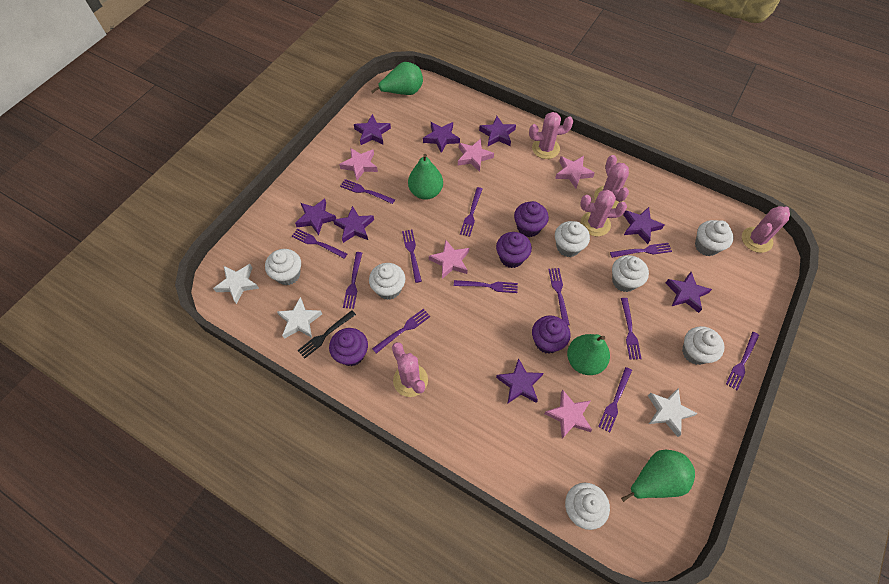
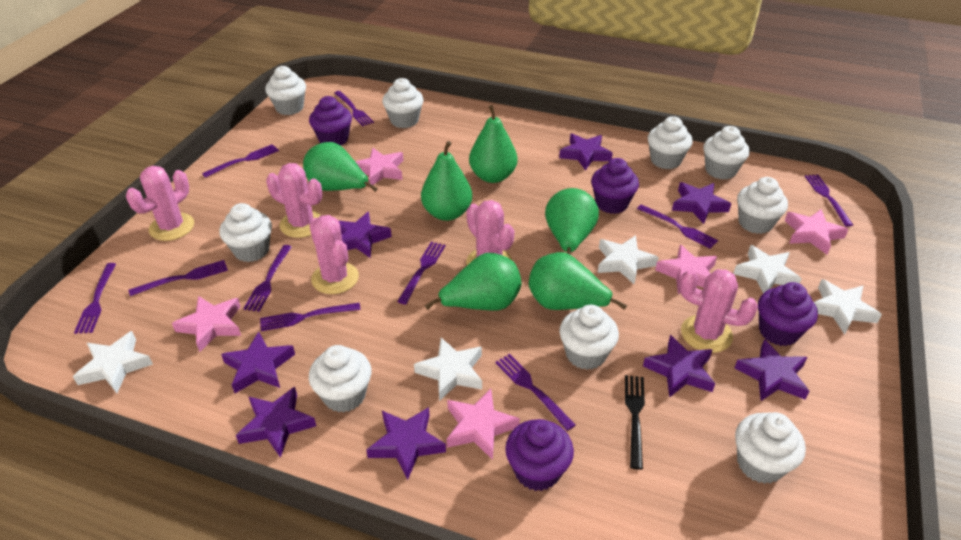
green pear: [371,62,423,95] [408,154,443,200] [567,334,610,375] [621,450,695,502] = 4 -> [303,142,378,192] [421,141,472,221] [424,253,521,311] [469,105,517,183] [529,252,627,310] [545,188,599,254] = 6
purple fork: [292,229,347,259] [340,179,395,204] [343,252,362,309] [372,309,430,354] [402,230,422,283] [454,280,518,293] [460,187,482,237] [548,268,570,325] [598,367,632,433] [610,243,672,258] [621,298,642,360] [726,332,759,390] = 12 -> [74,263,116,334] [129,260,228,296] [202,144,279,178] [243,245,292,312] [260,303,361,331] [334,91,374,126] [397,242,446,304] [495,354,576,431] [637,204,718,249] [805,174,853,227] = 10
white cupcake: [265,249,301,285] [369,263,405,300] [555,221,590,257] [565,483,610,530] [612,255,649,292] [682,326,725,365] [695,220,734,256] = 7 -> [219,203,272,262] [265,66,306,115] [309,345,371,413] [382,78,424,128] [559,305,619,370] [648,116,693,169] [703,126,750,180] [735,412,806,484] [737,177,788,234] = 9
white star: [213,264,259,304] [277,297,322,339] [648,388,698,437] = 3 -> [73,331,153,393] [414,338,482,401] [598,235,659,284] [733,245,802,293] [814,279,882,334] = 5

